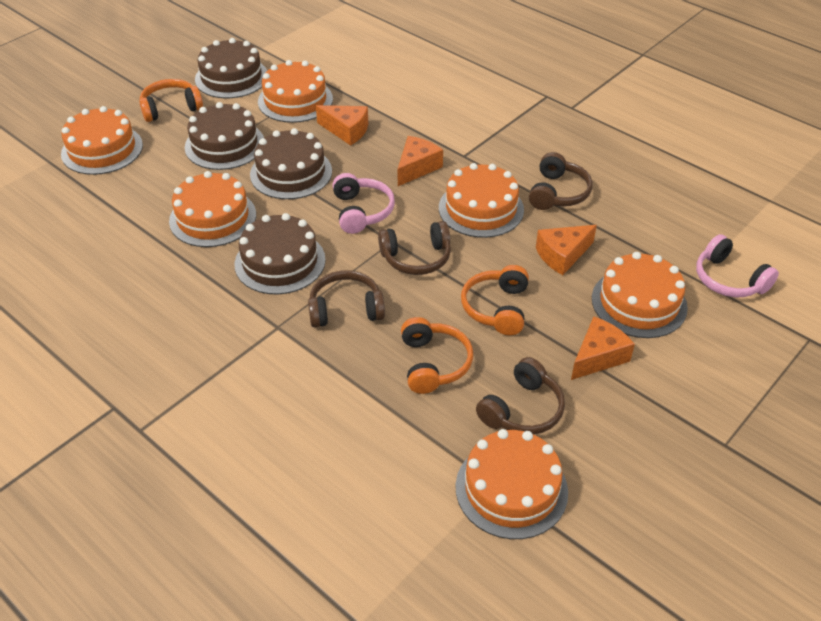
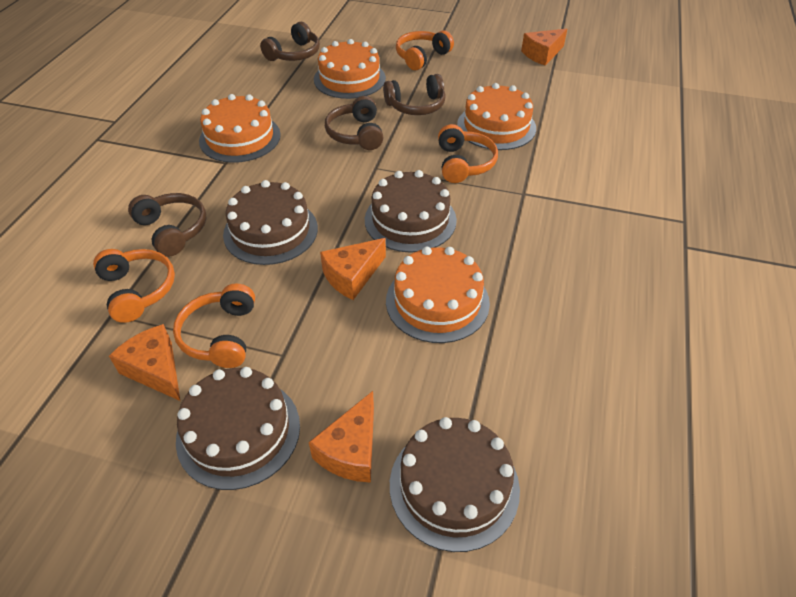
orange cake: [61,106,143,175] [169,171,256,247] [258,60,333,123] [439,163,524,238] [455,429,568,539] [592,252,688,338] = 6 -> [199,94,281,163] [314,39,386,99] [386,247,490,343] [457,83,536,150] = 4
orange headphones: [139,79,203,122] [401,317,473,394] [461,265,529,335] = 3 -> [93,249,175,323] [173,284,255,368] [396,30,454,70] [438,124,498,183] = 4
pink headphones: [332,173,395,234] [696,234,779,297] = 2 -> none = 0

